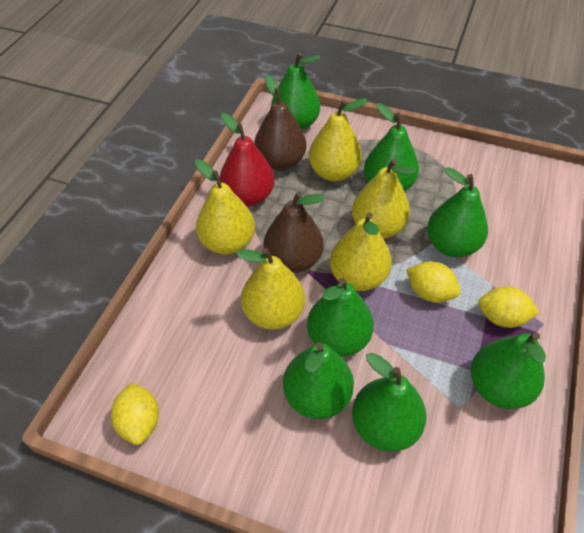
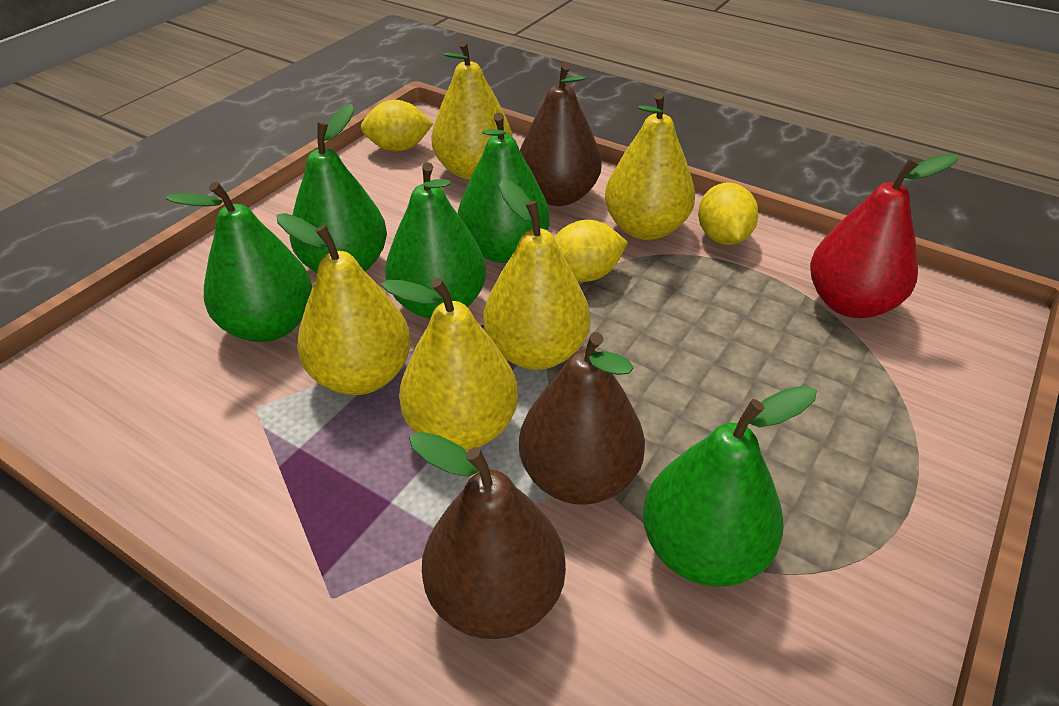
brown pear: [254,75,306,170] [264,191,325,273] = 2 -> [409,432,566,639] [519,332,645,505] [520,63,602,206] = 3
green pear: [271,52,321,130] [283,342,354,419] [307,278,374,357] [352,353,427,452] [364,103,419,191] [427,167,488,257] [471,332,546,409] = 7 -> [166,182,312,342] [289,104,387,273] [385,162,486,319] [458,113,550,263] [643,385,817,587] = 5

